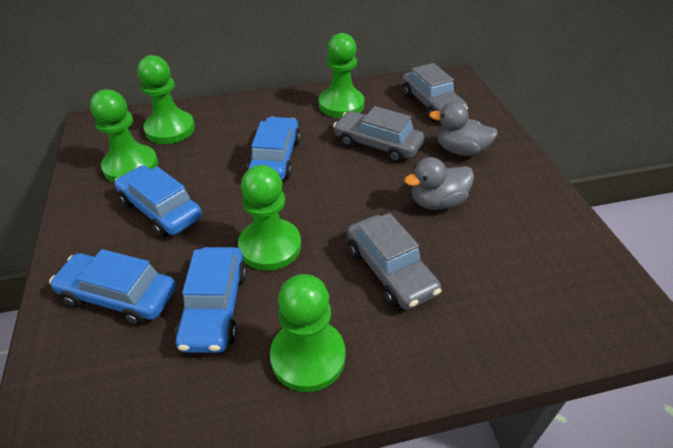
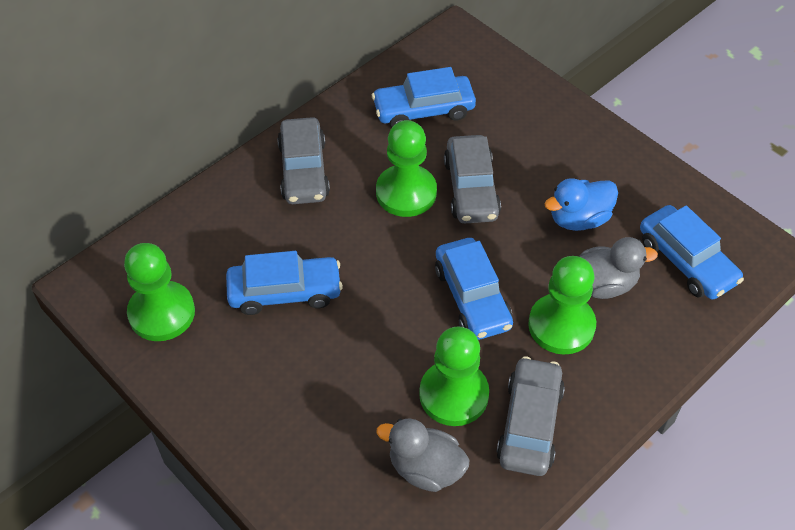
blue duck: none = 0 -> [545,178,618,231] = 1
green pawn: [90,89,158,182] [137,55,195,144] [238,165,301,271] [270,274,346,392] [319,33,364,118] = 5 -> [124,243,195,341] [376,120,437,217] [419,326,489,426] [528,256,596,355] = 4

